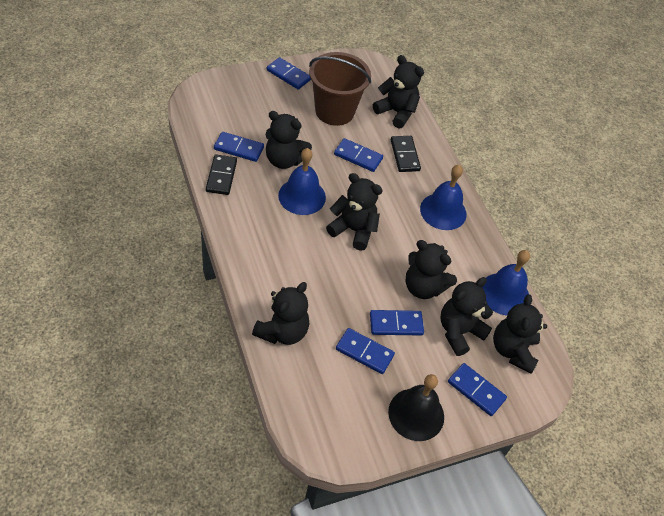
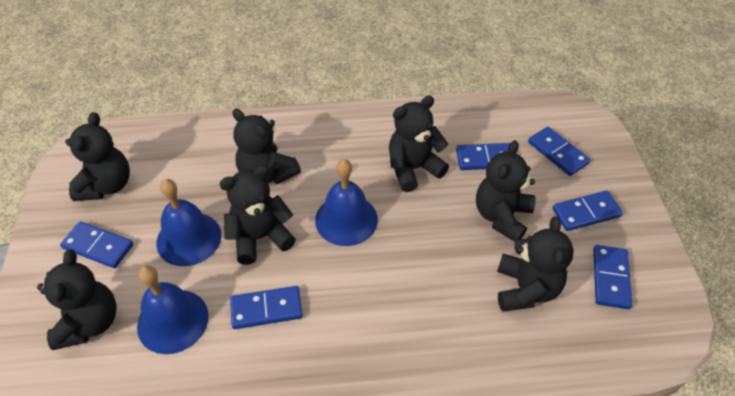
black bell: [388,374,444,441] = 1 -> none = 0
black domino: [206,154,237,195] [391,136,421,172] = 2 -> none = 0
brown bucket: [309,52,371,126] = 1 -> none = 0

